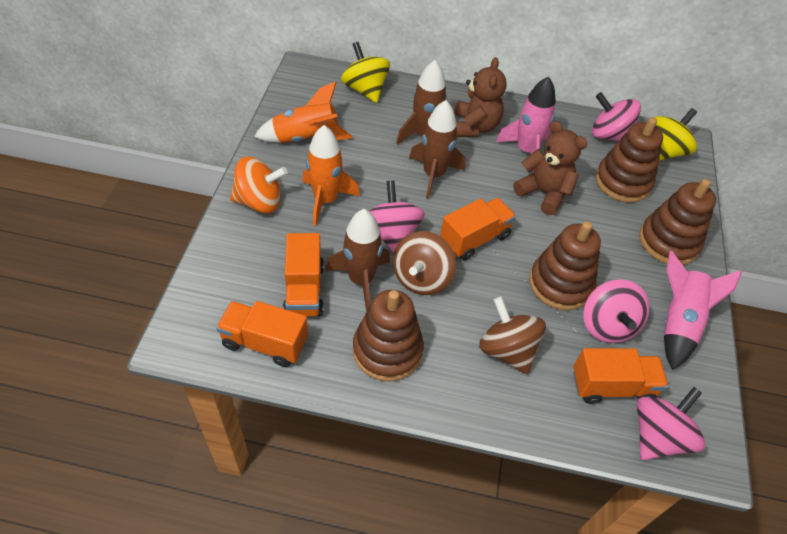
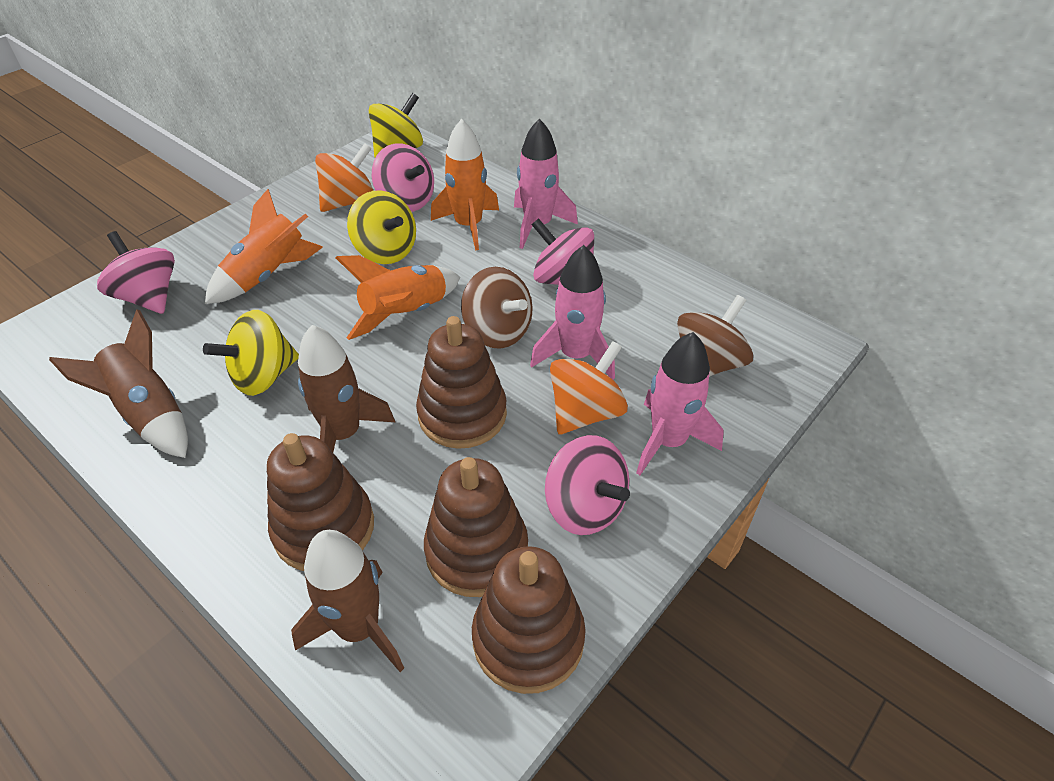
brown teddy bear: [454,57,507,137] [513,121,588,215] = 2 -> none = 0
orange rocket: [254,81,353,143] [303,125,360,226] = 2 -> [205,189,323,304] [336,255,460,340] [431,119,499,251] = 3
orange spinning top: [230,157,288,213] = 1 -> [315,143,373,212] [550,341,628,434] = 2
orange truck: [216,301,308,367] [283,233,324,316] [440,198,516,260] [573,348,669,404] = 4 -> none = 0
pink rocket: [496,77,556,173] [664,251,742,370] = 2 -> [514,119,578,249] [530,245,615,379] [636,332,724,475] = 3
yellow spinning top: [341,42,390,103] [654,108,697,161] = 2 -> [203,310,299,396] [347,190,416,264] [369,93,423,158] = 3

